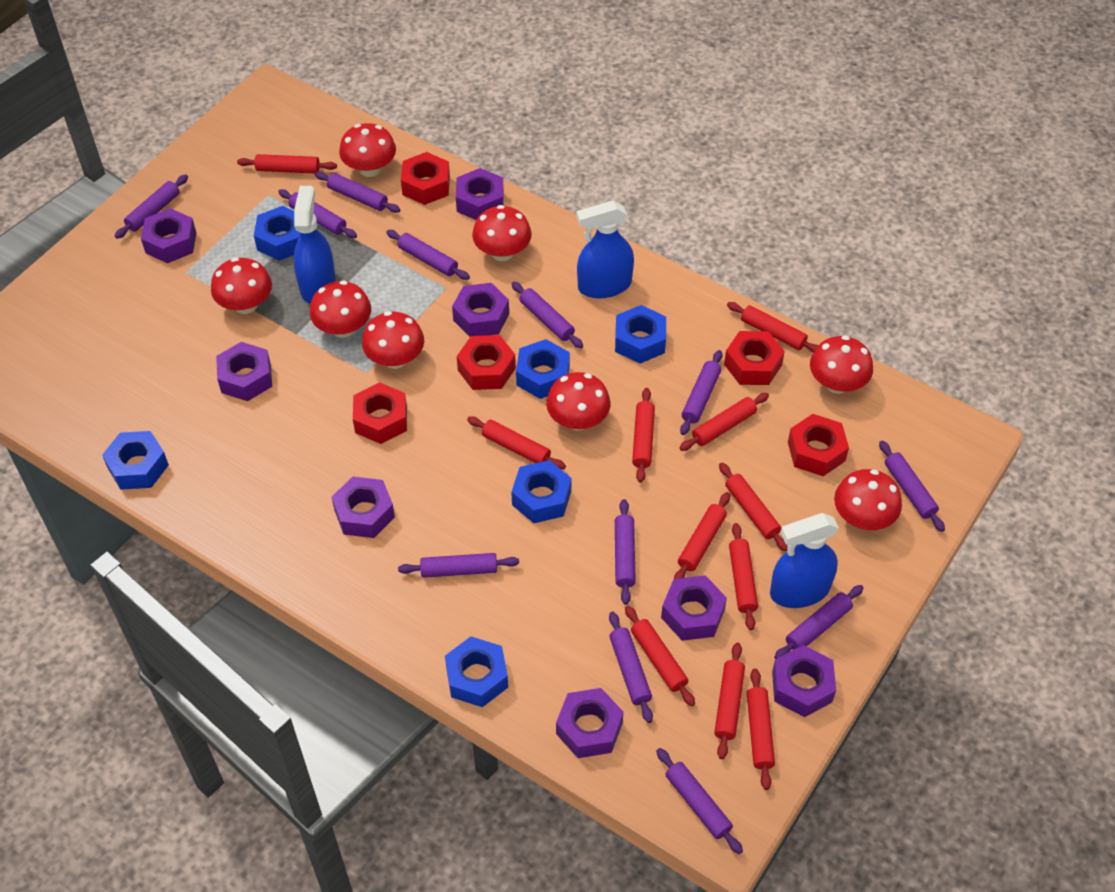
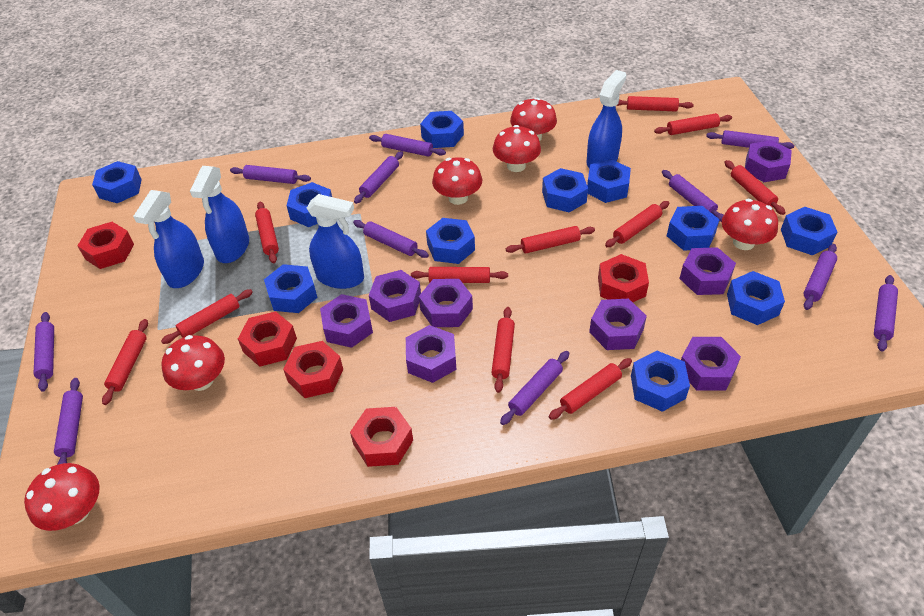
blue nut: [102,431,169,490] [254,206,300,261] [445,636,508,707] [511,460,571,523] [516,339,570,399] [615,305,666,364] = 6 -> [92,161,142,203] [264,264,318,313] [286,182,332,227] [420,111,464,148] [426,218,475,264] [542,168,588,212] [587,159,631,203] [631,351,690,412] [667,206,720,251] [727,271,785,325] [781,207,837,255] = 11
blue spray bottle: [294,186,336,304] [576,201,634,298] [770,513,839,608] = 3 -> [133,190,204,288] [190,166,249,263] [307,194,364,289] [586,70,626,169] = 4
purple rolling pin: [115,174,188,239] [278,189,357,238] [315,171,400,213] [386,230,470,280] [398,553,519,578] [512,282,583,348] [609,611,653,723] [615,499,636,604] [656,748,743,854] [680,350,722,435] [774,585,864,659] [879,441,945,532] = 12 -> [34,312,54,392] [54,378,83,465] [230,165,311,184] [353,220,429,258] [354,151,403,204] [369,134,446,157] [500,351,569,425] [662,170,724,222] [706,130,794,149] [803,244,837,310] [874,275,898,352] = 11
red mushroom: [211,257,272,314] [310,280,371,338] [339,123,396,177] [362,311,424,369] [472,205,532,261] [546,372,611,430] [810,335,873,394] [834,469,902,530] = 8 -> [24,463,100,531] [162,335,225,391] [432,157,482,205] [493,125,541,172] [510,97,557,142] [722,199,778,250] = 6

